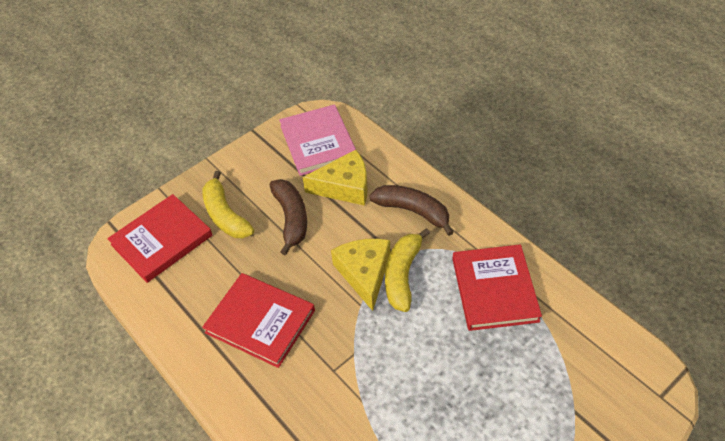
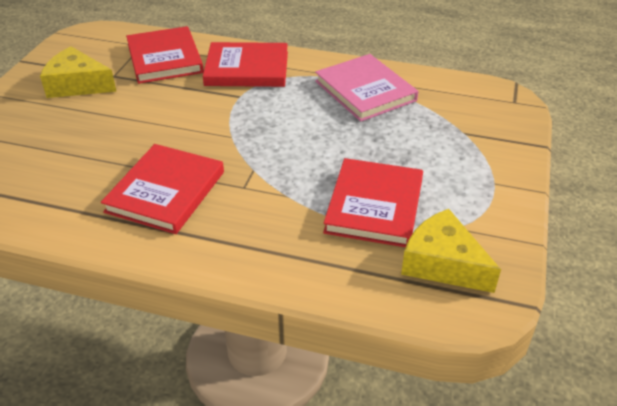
brown banana: [270,179,307,256] [369,185,454,236] = 2 -> none = 0
red book: [107,194,212,283] [202,273,315,368] [452,244,542,331] = 3 -> [101,144,224,234] [126,26,204,84] [203,42,288,87] [323,158,423,247] = 4
yellow banana: [202,171,254,238] [385,228,430,312] = 2 -> none = 0

